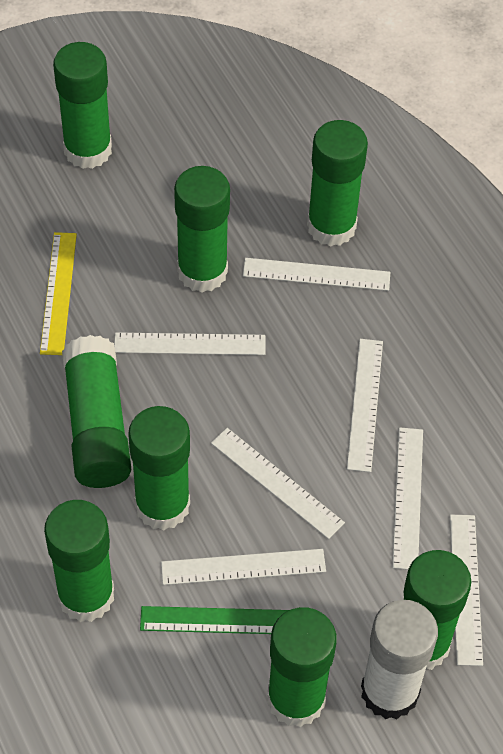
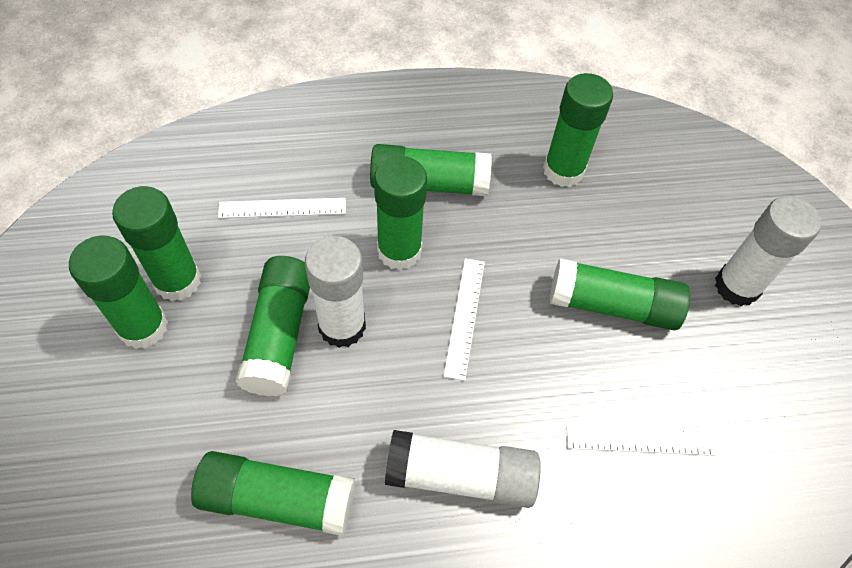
green ruler: [140,606,289,634] = 1 -> none = 0
white glue stick: [361,600,438,719] = 1 -> [305,236,366,348] [385,430,541,508] [715,196,821,306] = 3
white ruler: [114,332,265,355] [161,549,326,585] [211,428,345,539] [243,258,390,291] [347,339,383,472] [392,427,423,570] [450,515,483,666] = 7 -> [218,198,346,218] [443,258,485,381] [566,426,716,456] = 3
yellow ruler: [40,232,77,355] = 1 -> none = 0

